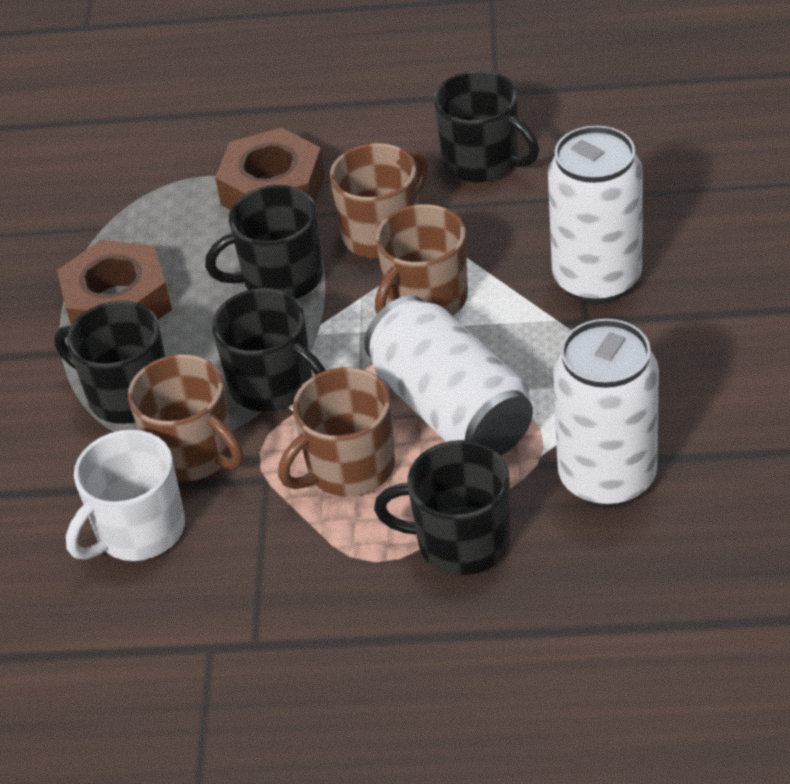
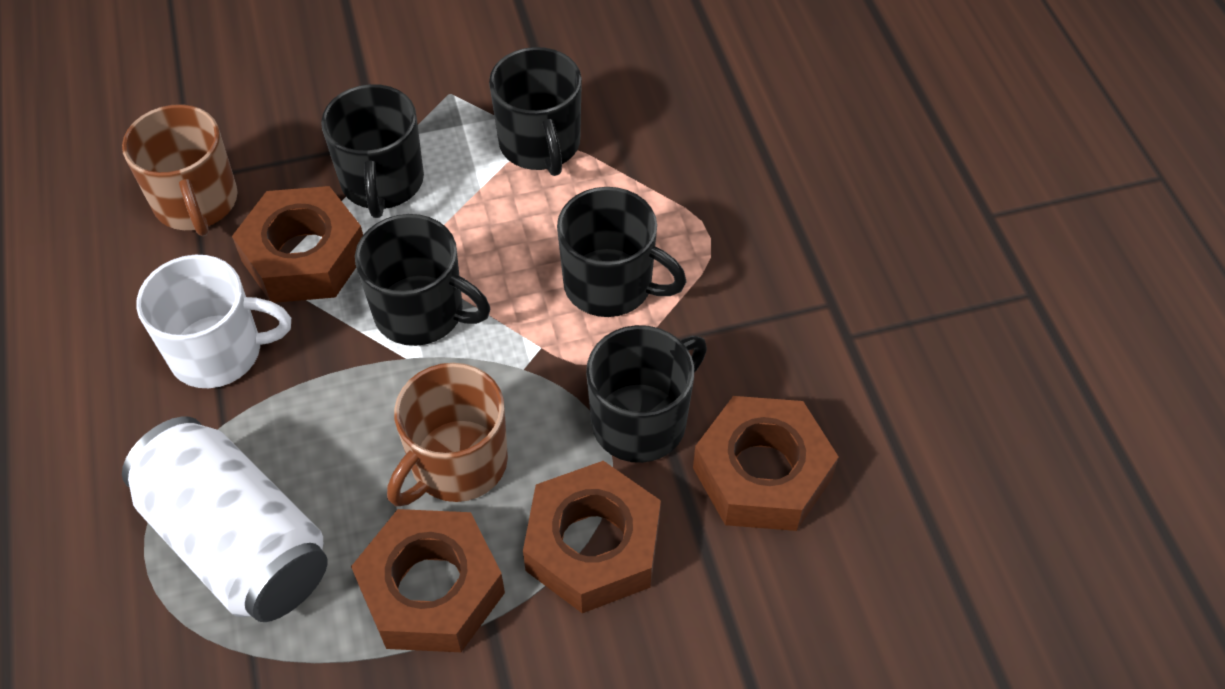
brown mug: [128,354,244,481] [278,367,395,497] [330,143,428,259] [375,204,468,316] = 4 -> [122,104,238,236] [387,363,508,506] = 2
brown nut: [57,240,172,325] [215,128,325,210] = 2 -> [232,186,363,303] [351,509,505,652] [523,461,661,613] [693,396,839,531] = 4
white can: [364,296,533,456] [548,126,643,304] [553,319,659,508] = 3 -> [122,417,328,622] = 1

